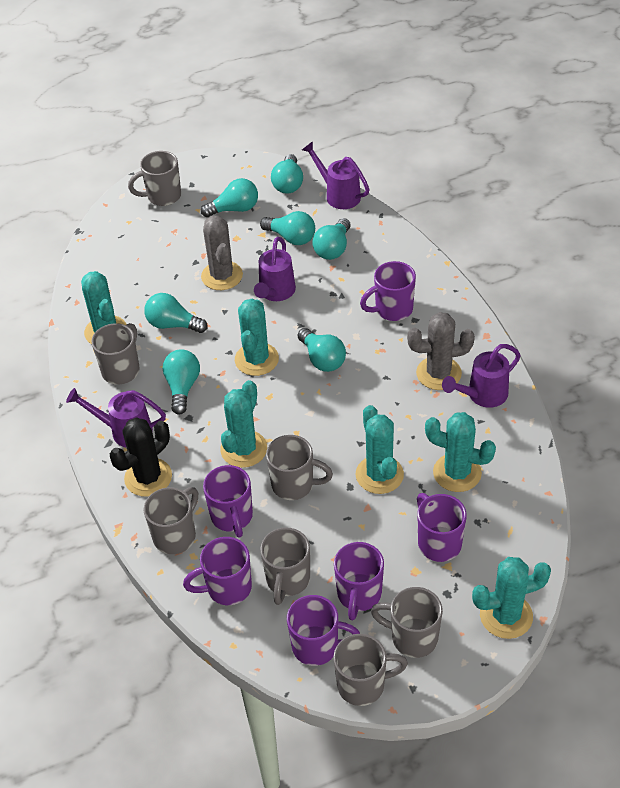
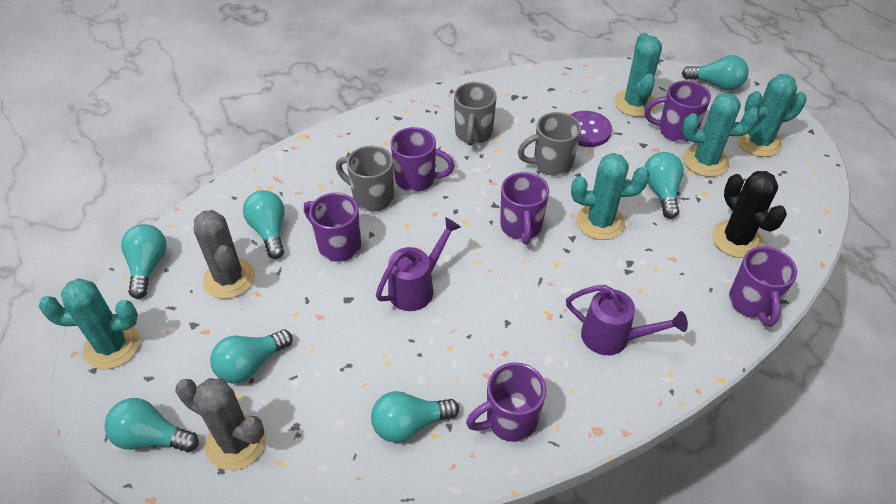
grey mug: [92,323,140,385] [128,151,181,206] [144,487,198,554] [260,528,310,605] [266,435,333,500] [333,634,408,706] [371,587,443,658] = 7 -> [336,146,394,212] [454,82,497,146] [518,112,581,176] = 3
purple button: none = 0 -> [570,111,612,147] = 1
purple watering can: [66,388,166,448] [254,237,296,301] [302,141,370,209] [442,344,521,408] = 4 -> [376,217,461,311] [566,285,688,355] = 2
turquoise cactus: [81,271,127,344] [220,380,267,468] [235,298,279,376] [356,405,404,494] [425,412,496,492] [472,557,551,639] = 6 -> [39,278,140,369] [571,153,650,240] [614,33,662,117] [682,93,759,177] [737,74,806,157] = 5

